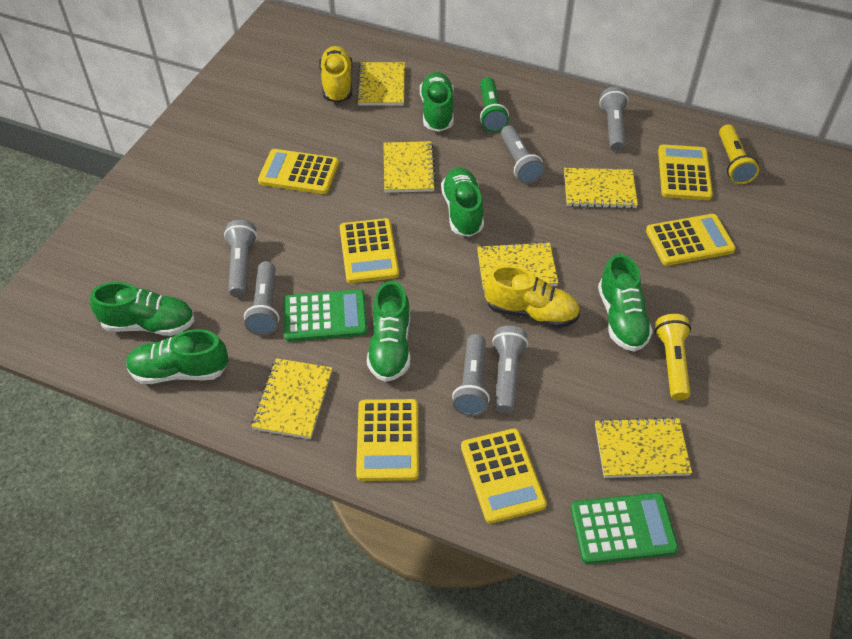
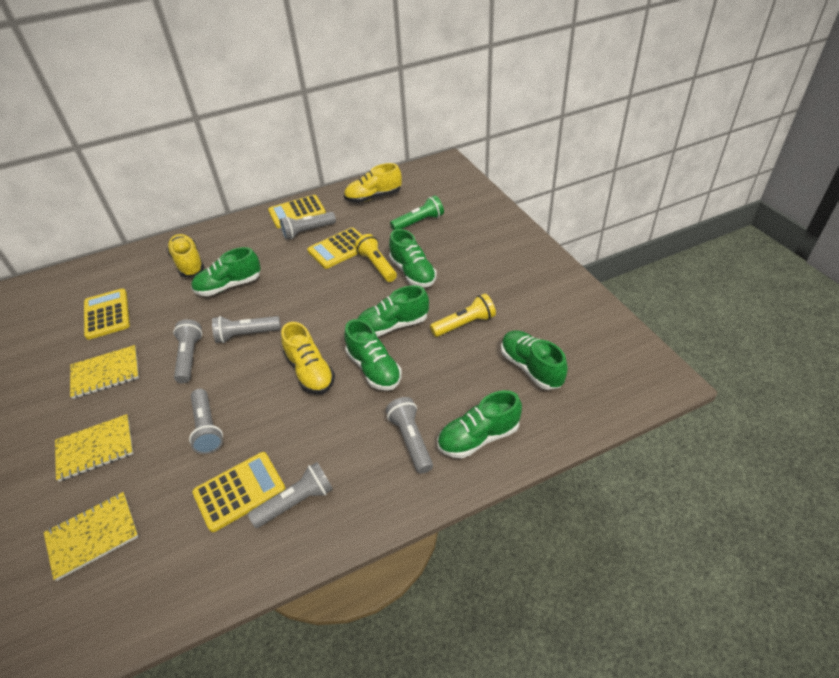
green calculator: [284,289,367,342] [570,493,678,564] = 2 -> none = 0
yellow calculator: [258,149,339,194] [340,218,399,283] [356,399,419,481] [461,428,547,524] [646,214,736,266] [658,144,713,200] = 6 -> [84,289,130,340] [192,452,286,532] [268,195,326,228] [307,228,362,269] = 4
yellow notebook: [251,358,332,439] [356,62,405,105] [383,141,436,193] [477,242,558,290] [564,168,638,209] [595,417,692,478] = 6 -> [44,492,139,581] [55,414,133,482] [70,345,139,399] = 3
yellow shoe: [319,46,352,103] [484,265,580,328] = 2 -> [167,234,205,277] [281,322,335,394] [344,163,402,203] = 3

